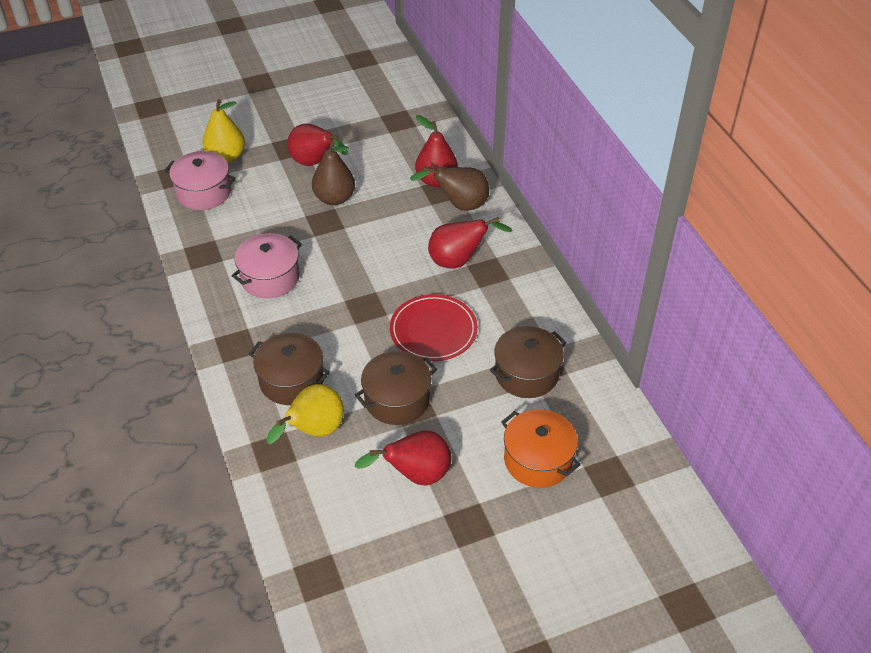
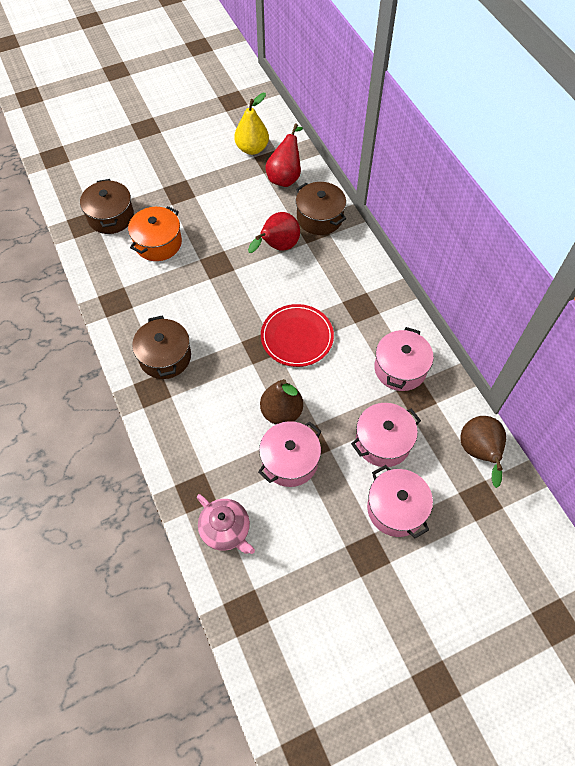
pink pot: [164,151,236,210] [231,233,302,298] = 2 -> [258,421,321,487] [351,403,421,467] [367,465,433,538] [374,327,434,391] = 4
pink teapot: none = 0 -> [197,494,255,554] = 1
red pear: [287,124,348,166] [354,431,451,485] [415,115,458,187] [428,217,513,268] = 4 -> [248,212,300,253] [265,124,303,187] = 2
yellow pear: [202,99,245,163] [266,384,344,444] = 2 -> [234,93,269,155] = 1

